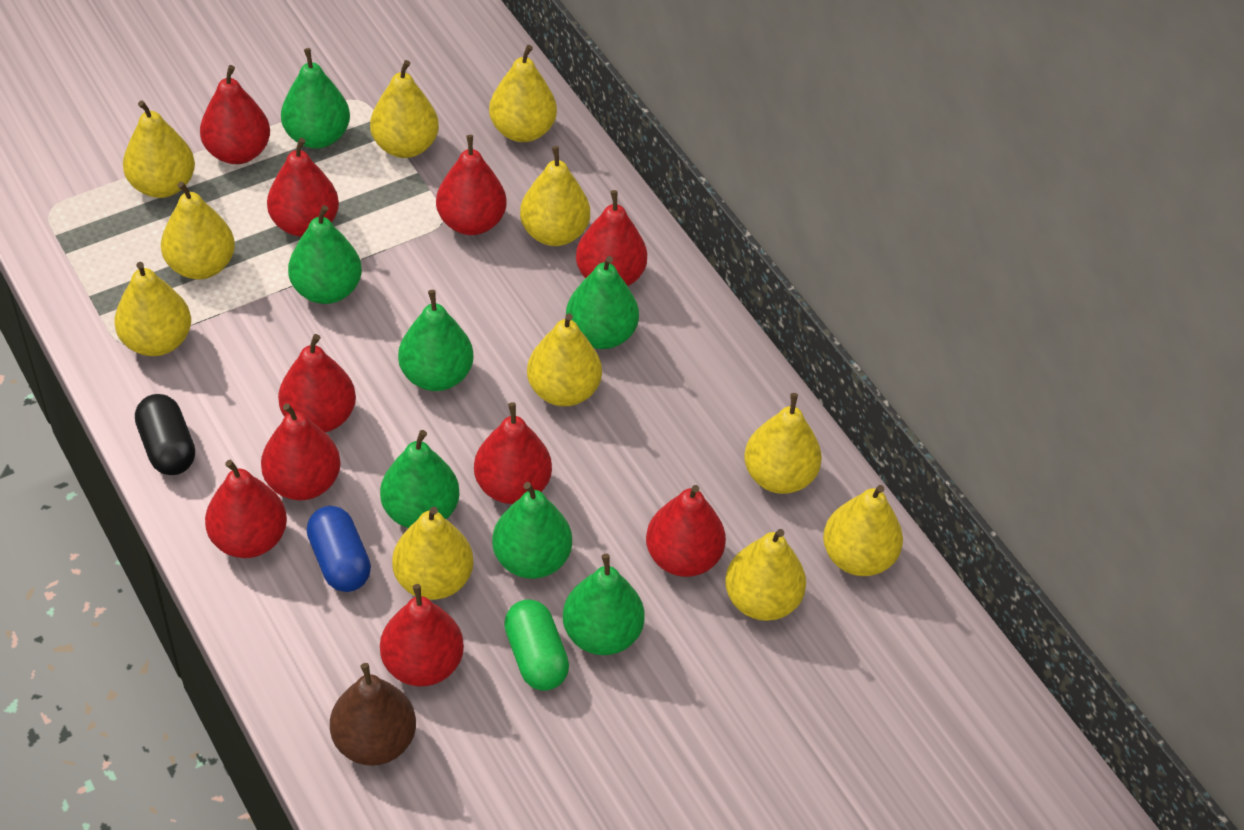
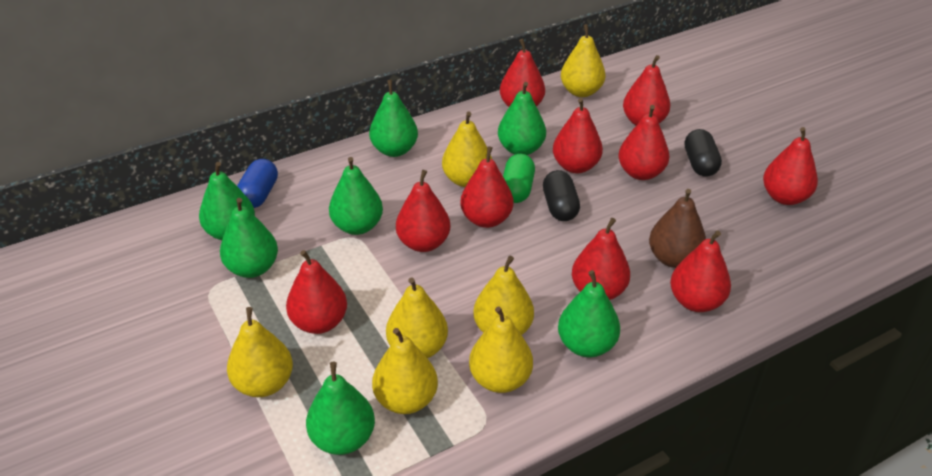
black capsule: [135,394,195,475] = 1 -> [543,170,580,221] [685,129,722,177] = 2
yellow pear: [115,262,191,356] [123,100,195,198] [161,182,235,279] [370,60,439,158] [392,506,473,600] [489,45,557,142] [520,146,590,246] [527,313,602,407] [725,529,806,621] [744,393,822,494] [823,485,903,576] = 11 -> [227,307,293,397] [372,328,438,414] [386,278,448,358] [442,112,492,187] [469,306,533,393] [473,256,534,335] [561,24,606,97] = 7

